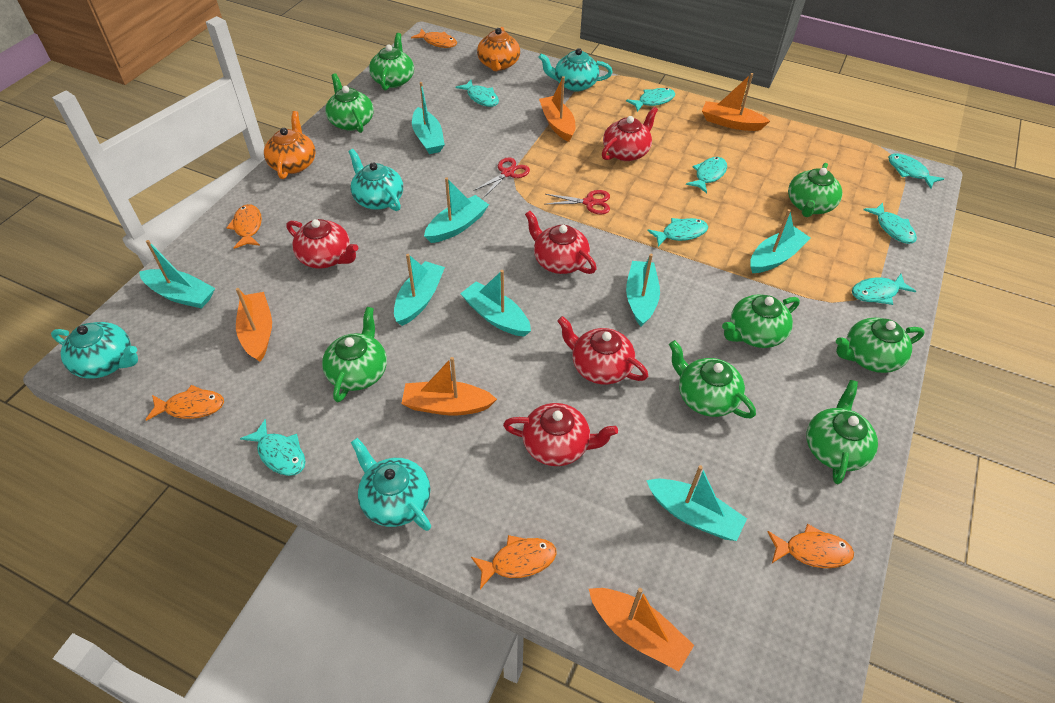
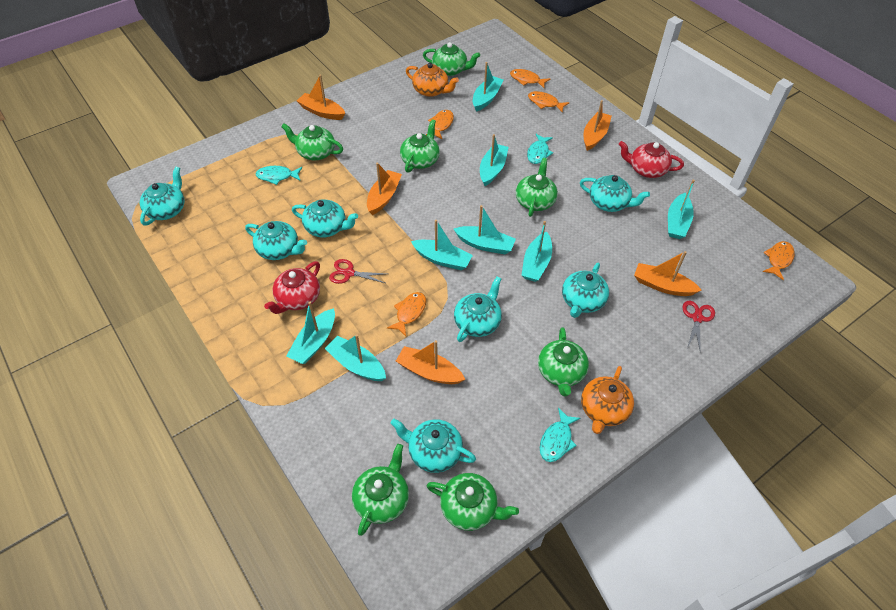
green teapot: [322,307,387,402] [325,73,373,133] [369,33,414,90] [669,340,756,418] [722,294,800,348] [788,163,842,217] [806,380,878,484] [836,318,925,373] = 8 -> [281,123,343,160] [352,444,409,536] [400,119,440,173] [423,42,480,76] [426,473,519,531] [516,158,558,217] [538,327,589,396] = 7
red teapot: [286,219,358,268] [503,403,618,466] [525,211,597,274] [557,316,648,385] [602,107,658,161] = 5 -> [264,261,320,314] [619,141,684,178] = 2
turquoise fish: [240,419,306,476] [455,80,499,107] [626,88,675,112] [647,218,708,247] [686,157,727,193] [852,274,916,305] [863,203,917,244] [888,153,944,189] = 8 -> [255,166,302,185] [527,134,553,164] [540,408,581,462] = 3
turquoise teapot: [51,322,138,378] [348,149,403,211] [351,438,431,531] [538,48,613,92] = 4 -> [140,166,184,226] [245,221,307,260] [292,199,358,238] [390,419,476,473] [454,277,502,342] [562,263,609,318] [580,175,650,212] = 7

